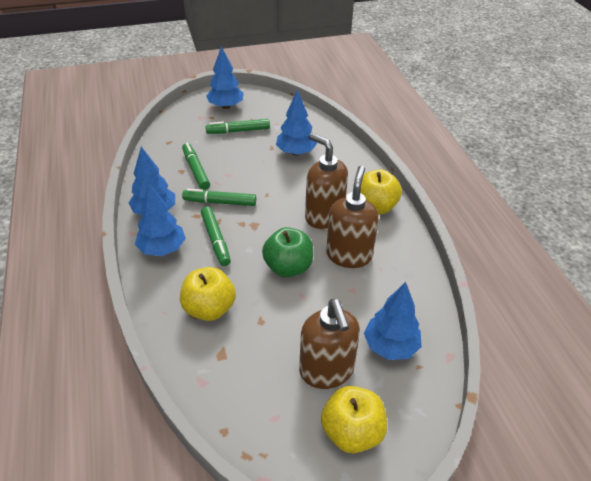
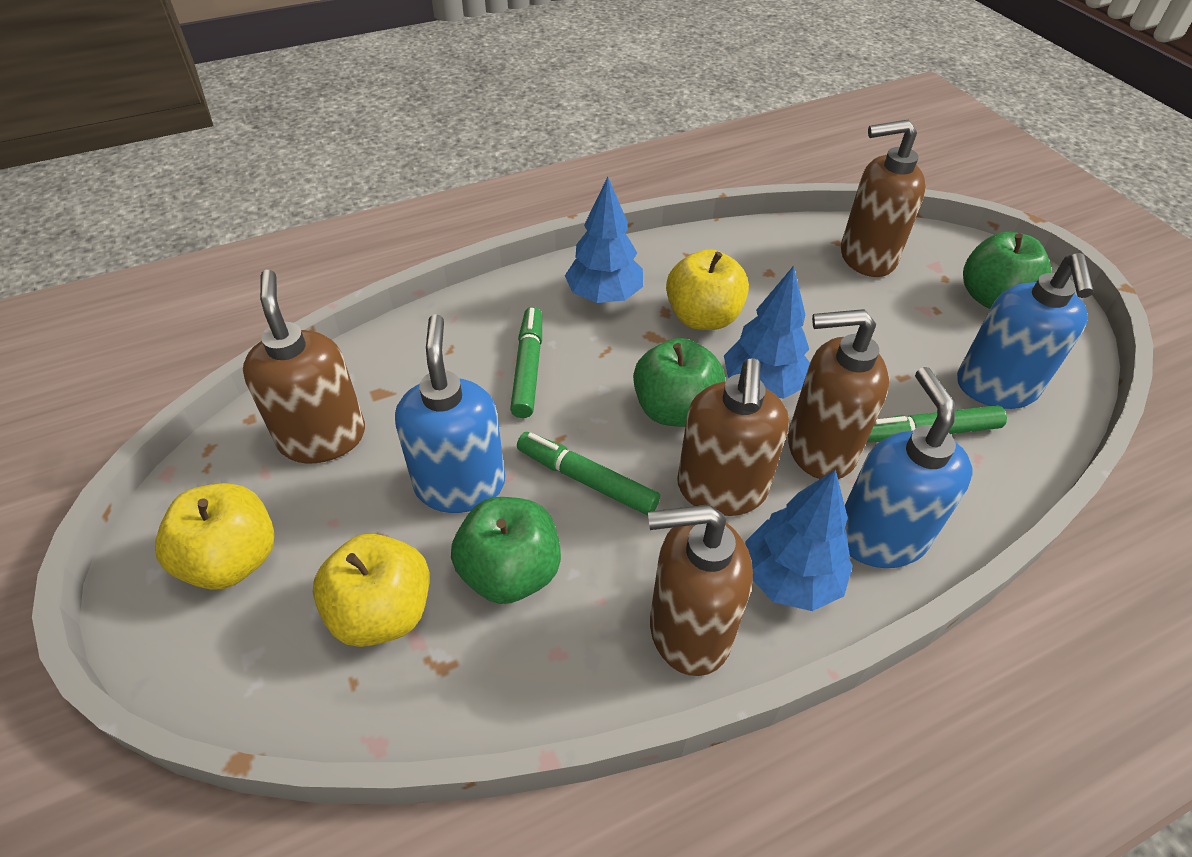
blue soap dispenser: none = 0 -> [395,314,505,513] [845,367,972,568] [957,253,1094,409] = 3
blue tree: [129,147,175,215] [135,183,186,256] [206,46,244,109] [276,89,317,156] [364,282,422,360] = 5 -> [565,177,643,303] [724,266,810,398] [745,469,853,611] = 3
brown soap dispenser: [299,299,360,389] [305,133,348,229] [326,166,379,268] = 3 -> [243,270,365,463] [648,504,753,676] [677,358,789,516] [788,309,889,479] [841,120,926,277] = 5
green apple: [262,227,313,277] = 1 -> [451,497,561,604] [633,338,725,427] [963,232,1052,309] = 3
green marker: [182,143,210,190] [182,189,256,206] [201,206,231,266] [205,119,270,134] = 4 -> [510,307,542,418] [517,432,660,515] [867,405,1007,442] = 3

